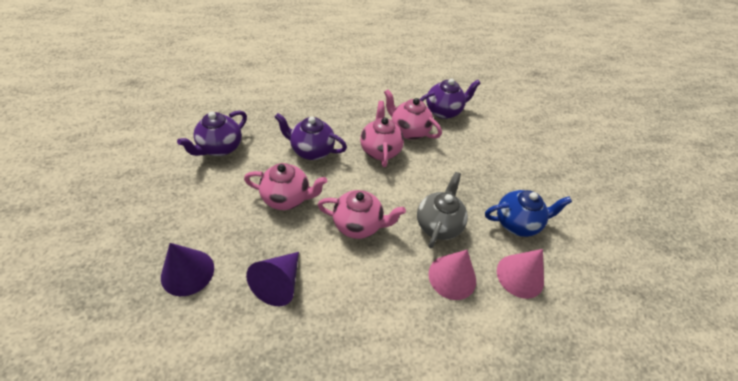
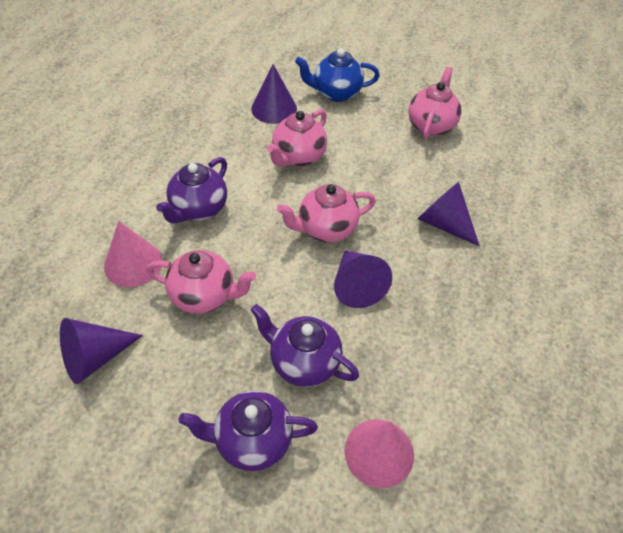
grey teapot: [417,172,468,248] = 1 -> none = 0
purple cone: [161,243,214,296] [246,252,299,306] = 2 -> [60,318,143,384] [251,64,297,124] [334,251,392,308] [417,182,480,246] = 4

